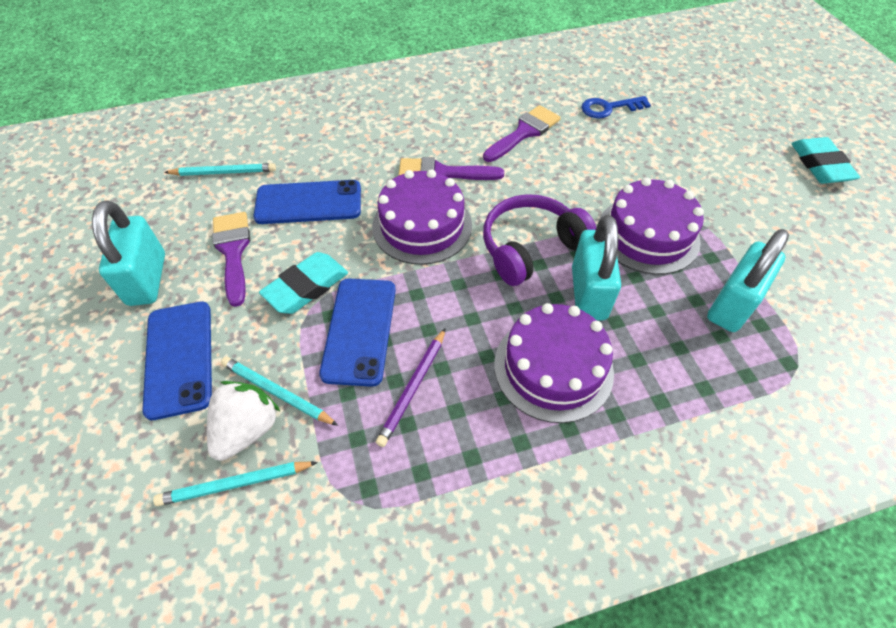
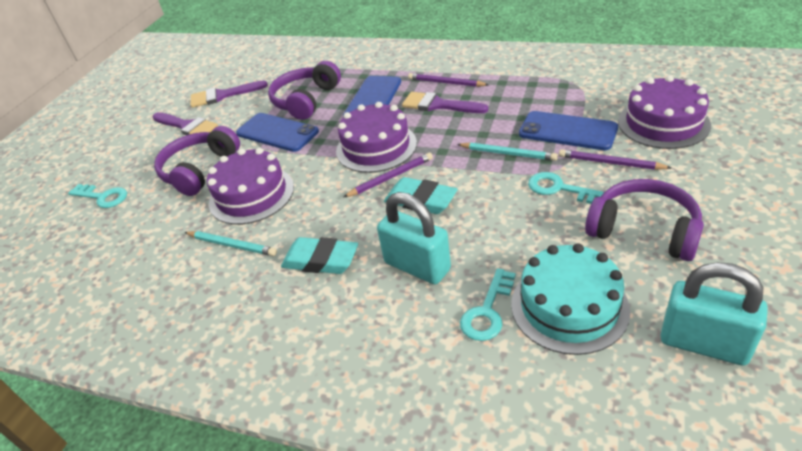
blue key: [581,96,651,118] = 1 -> none = 0
purple headphones: [483,194,596,286] = 1 -> [154,126,240,196] [268,61,341,120] [585,179,704,261] = 3
purple pencil: [376,328,446,447] = 1 -> [344,153,433,197] [408,73,489,87] [559,149,671,170] = 3
turquoise cake: none = 0 -> [511,243,630,355] = 1
turquoise key: none = 0 -> [68,184,127,208] [460,268,516,341] [528,172,604,204] = 3
turquoise padlock: [92,200,165,306] [572,215,621,321] [707,229,789,332] = 3 -> [377,192,451,284] [660,262,768,366] = 2
turquoise pencil: [153,461,318,506] [164,163,276,176] [221,357,338,426] = 3 -> [185,231,277,256] [457,142,558,161] = 2
white strawberry: [207,381,280,461] = 1 -> none = 0

